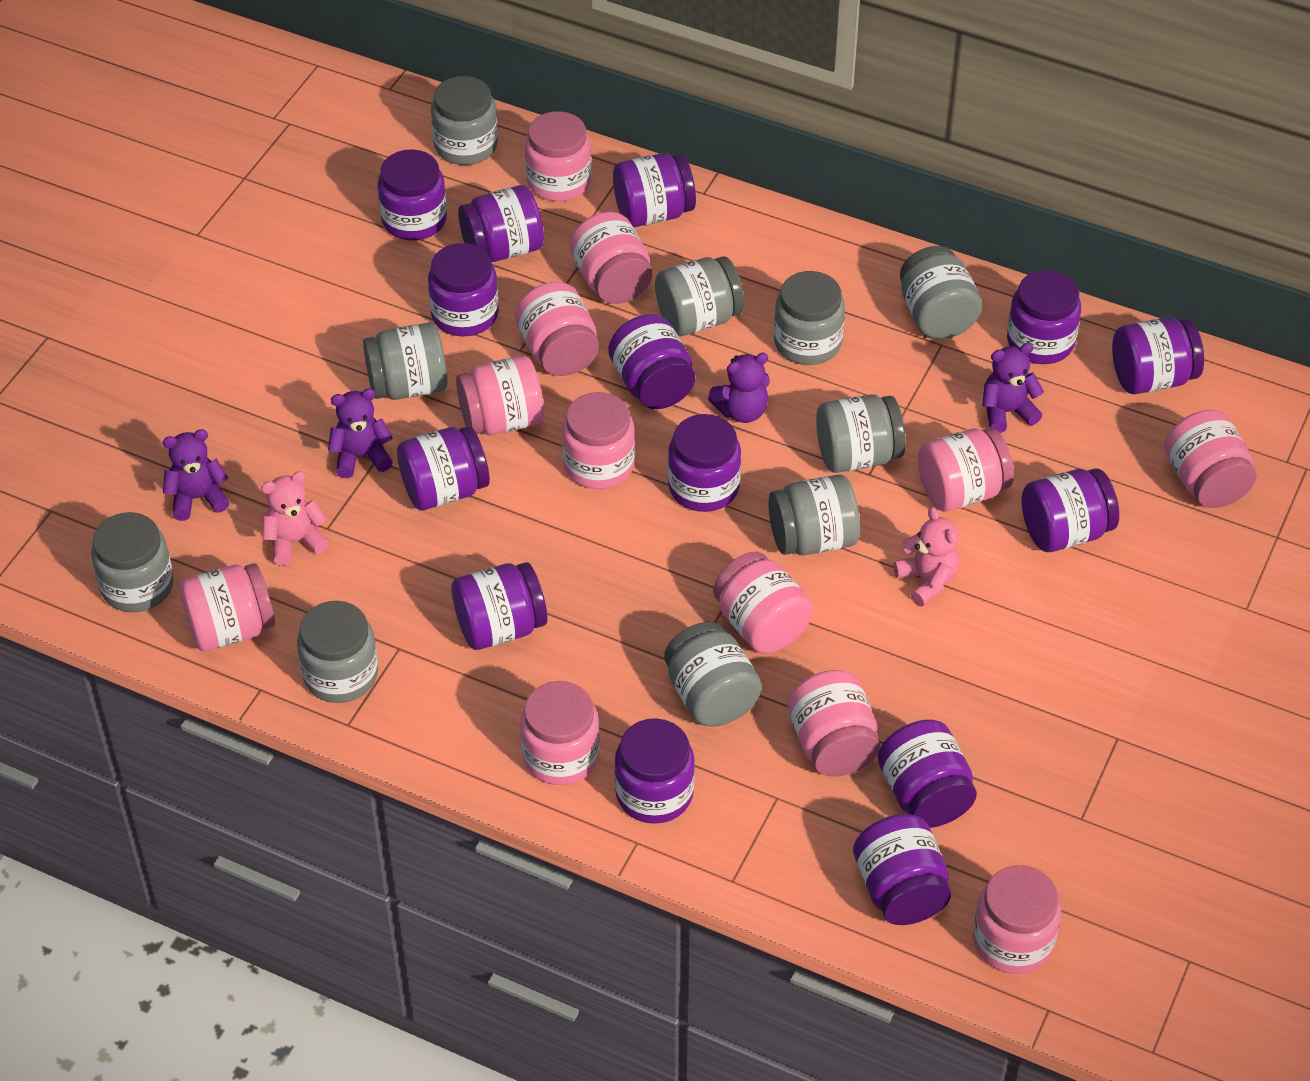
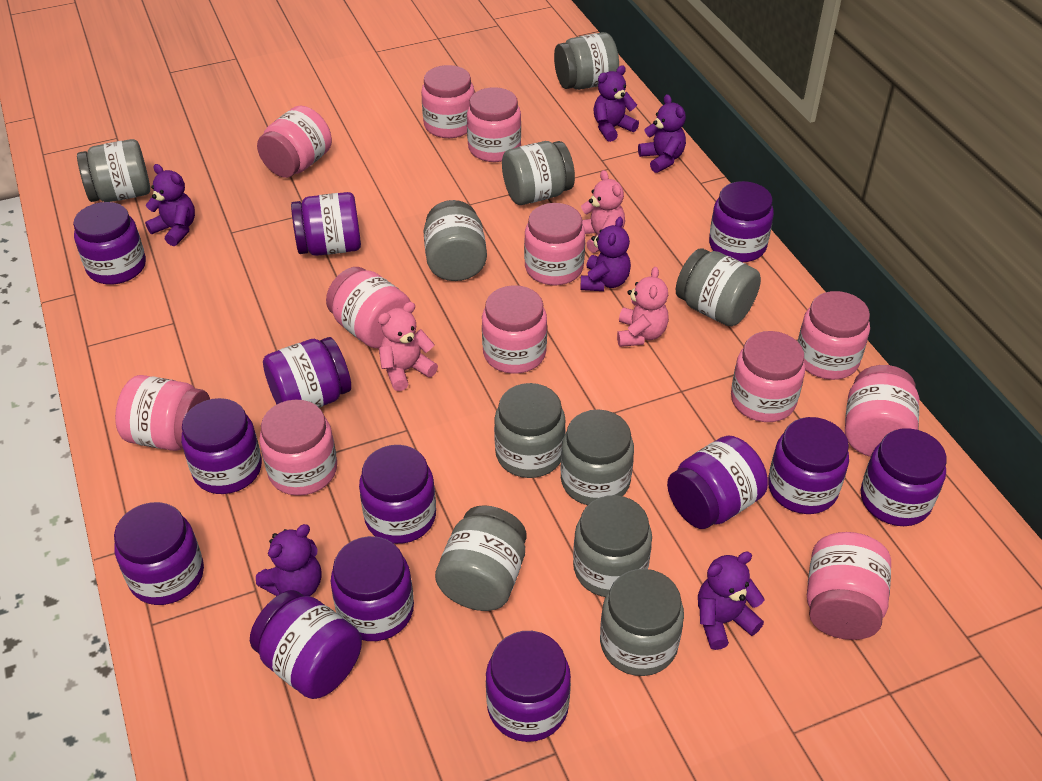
pink teddy bear: [261,471,329,566] [893,507,959,606] = 2 -> [378,302,438,391] [581,170,625,253] [617,267,669,347] = 3
purple jar: [377,149,447,240] [397,426,490,511] [428,243,499,336] [452,562,547,650] [458,185,544,262] [608,314,695,409] [613,153,696,227] [614,718,695,824] [668,414,741,512] [853,814,951,925] [878,720,977,828] [1007,270,1081,364] [1022,468,1119,552] [1112,317,1204,394] = 14 -> [73,202,146,285] [114,502,204,605] [181,398,262,494] [250,590,362,699] [263,337,351,408] [291,192,361,256] [331,536,414,641] [359,445,436,544] [486,631,571,742] [667,435,768,529] [709,181,774,262] [768,417,849,514] [861,428,947,526] = 13
purple teddy bear: [162,429,230,521] [328,389,393,478] [708,353,770,423] [982,343,1044,433] = 4 -> [145,164,195,246] [256,524,322,596] [580,217,631,291] [593,65,639,142] [638,94,686,173] [698,552,765,650] = 6

